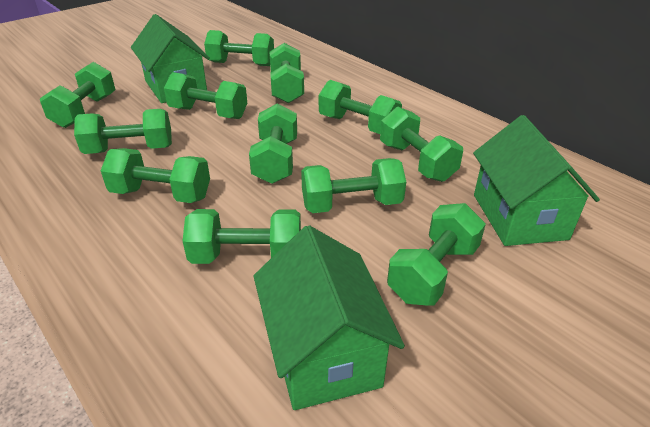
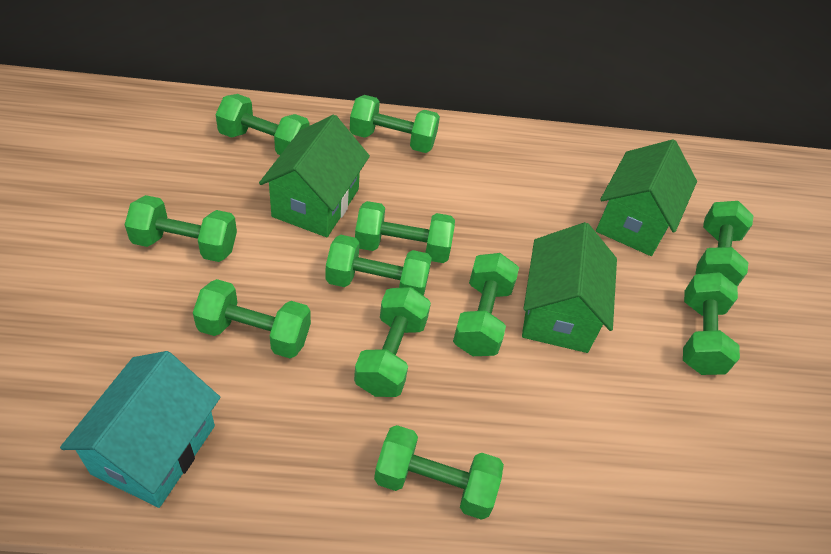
green dumbbell: [40,62,116,128] [74,109,172,154] [101,148,210,203] [164,72,247,119] [183,209,301,264] [204,30,274,66] [249,103,297,184] [270,43,304,103] [301,158,406,213] [319,80,402,134] [380,107,463,182] [387,203,486,306] = 12 -> [125,195,237,262] [193,279,311,358] [216,94,309,155] [326,235,432,296] [350,95,440,153] [354,287,431,397] [355,201,455,263] [374,425,504,520] [453,253,519,356] [683,272,740,375] [695,201,753,287] = 11
turquoise house: none = 0 -> [60,351,220,508] = 1

